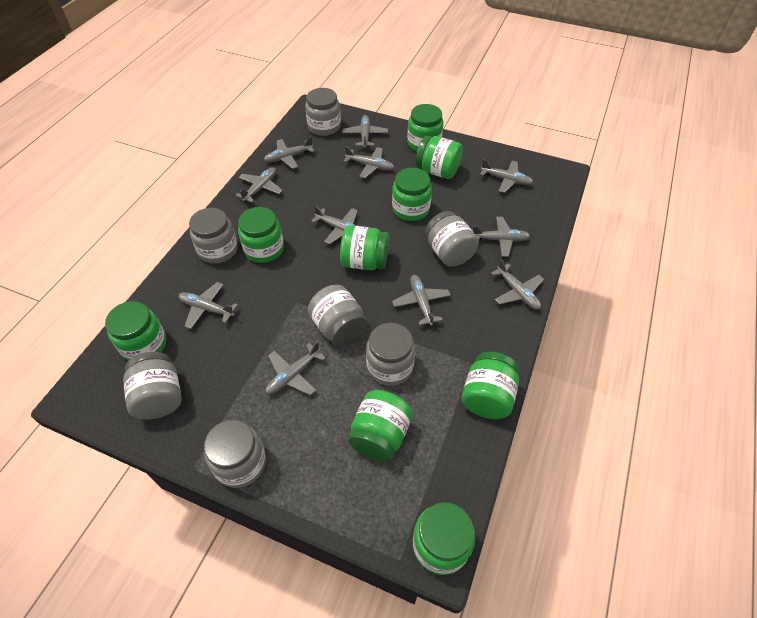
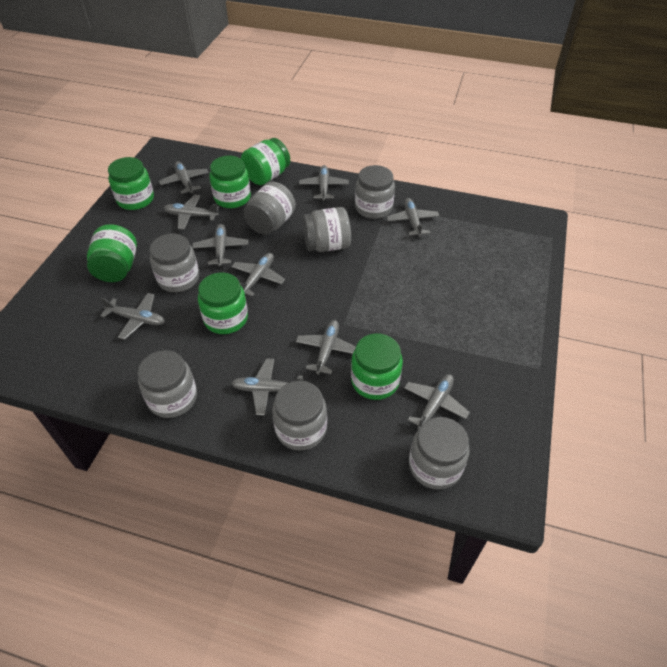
green jar: [105,301,166,361] [238,207,284,263] [340,225,389,270] [348,390,413,462] [392,168,432,221] [407,104,444,151] [413,502,475,575] [416,136,463,179] [462,352,519,419] = 9 -> [87,224,137,282] [108,157,154,210] [198,272,248,334] [210,156,251,208] [241,138,290,185] [351,333,403,400] = 6
grey plane: [178,282,238,329] [235,167,283,203] [264,136,314,169] [266,341,326,396] [311,205,358,244] [342,115,388,148] [344,146,394,178] [392,275,451,326] [473,217,530,257] [480,159,533,193] [491,259,544,310] = 11 -> [100,293,165,340] [159,161,209,194] [164,195,219,229] [192,224,248,267] [231,253,285,297] [231,358,304,416] [296,320,356,375] [299,165,349,201] [386,198,439,237] [404,374,470,430] = 10

